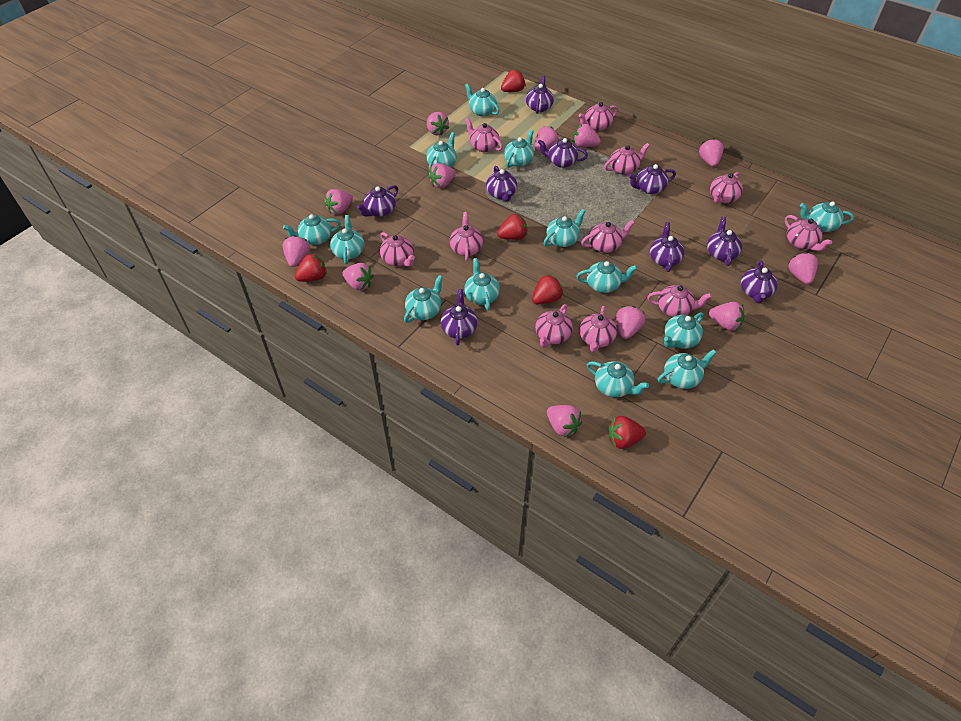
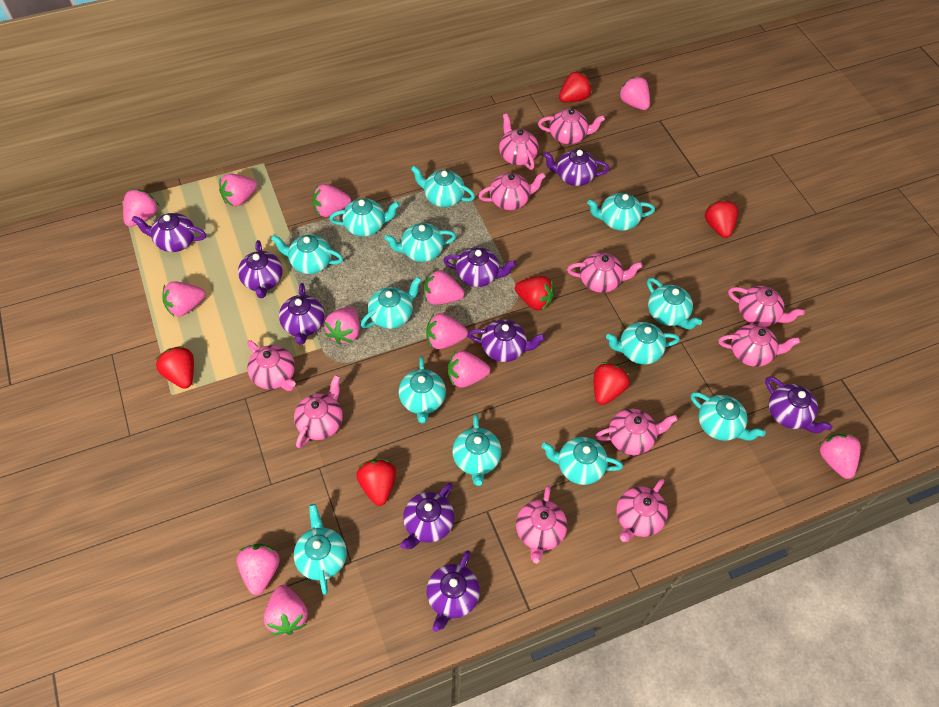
red strawberry: [295,253,327,282] [497,214,528,240] [501,70,526,92] [532,274,563,304] [608,416,646,449] = 5 -> [156,346,194,389] [356,459,396,506] [515,276,555,310] [559,71,592,102] [594,362,630,405] [705,200,738,238] = 6

